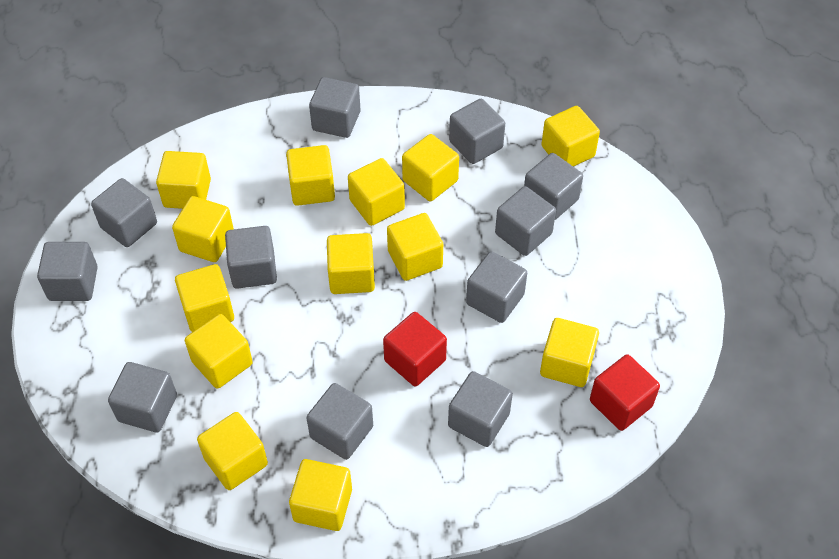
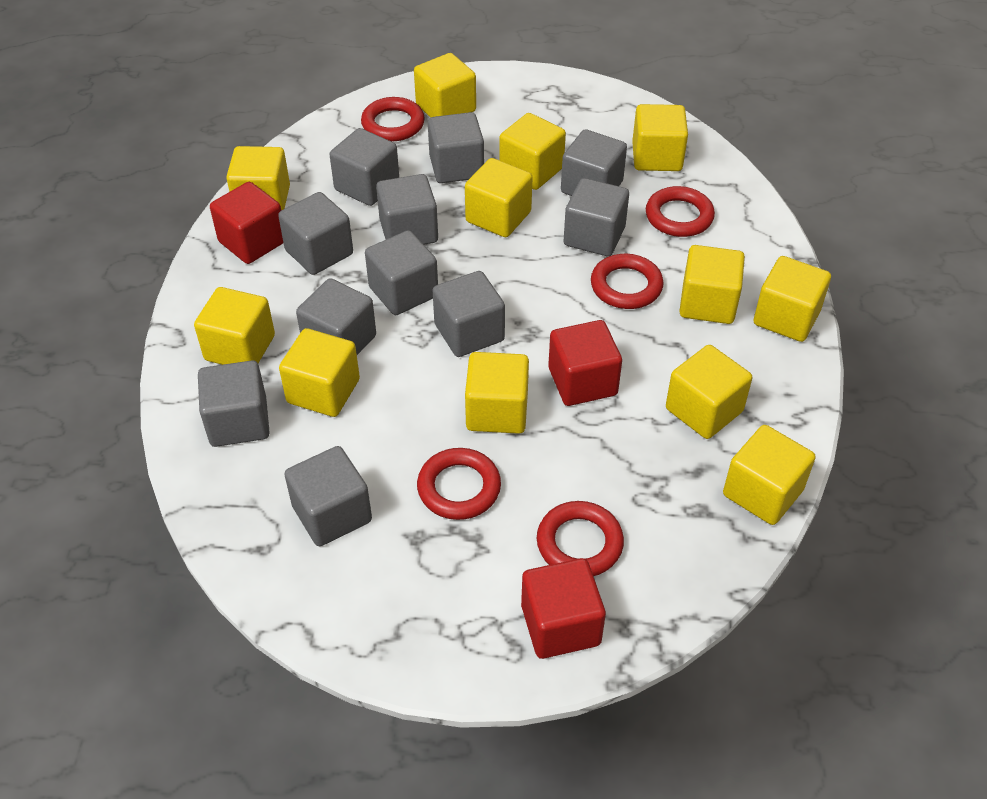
red cube: [383,312,447,386] [590,354,660,431] = 2 -> [210,182,283,264] [521,558,606,659] [548,320,622,406] = 3
red ring: none = 0 -> [361,97,425,141] [417,448,501,520] [537,501,624,576] [591,254,664,309] [646,186,715,237] = 5
yellow cube: [156,151,211,209] [172,196,234,262] [175,264,234,332] [185,314,253,389] [197,412,268,490] [286,145,335,206] [289,459,352,531] [327,233,375,294] [348,158,405,226] [387,213,443,281] [402,134,459,201] [540,318,599,387] [541,106,600,167] = 13 -> [194,287,275,365] [226,146,290,210] [279,328,360,417] [414,53,476,118] [465,158,533,237] [465,352,529,434] [499,113,566,190] [632,104,688,171] [666,345,752,439] [679,245,745,324] [723,425,816,525] [754,256,831,342] = 12

